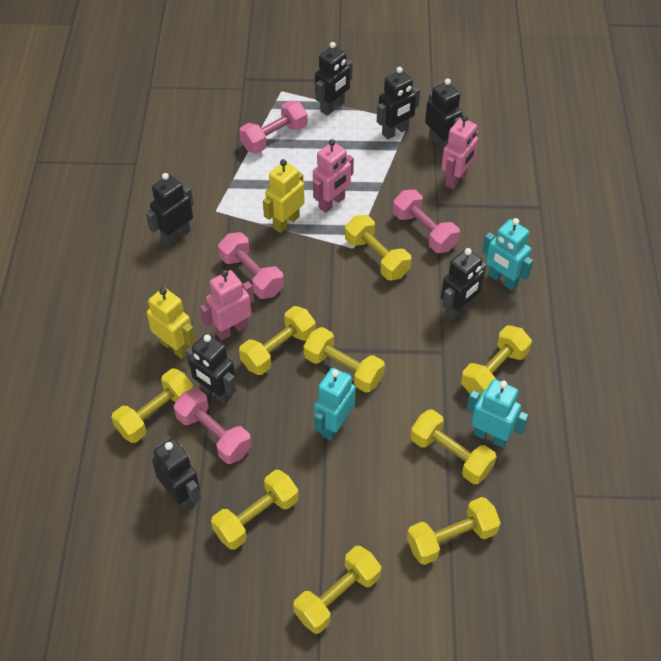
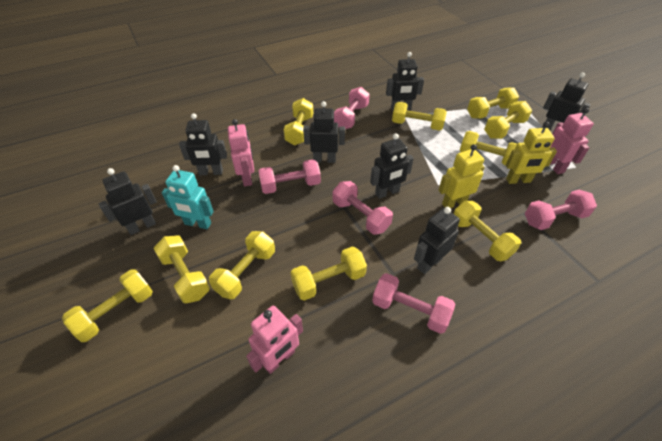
pink dumbbell: [174,388,252,464] [218,232,284,299] [239,100,307,153] [393,190,460,253] = 4 -> [258,159,321,194] [333,181,393,235] [334,87,370,129] [372,273,455,334] [525,190,597,230] = 5
turquoise robot: [314,368,356,441] [466,379,529,448] [482,218,533,291] = 3 -> [162,165,214,229] = 1
yellow dumbbell: [111,369,194,443] [211,470,299,550] [239,306,316,375] [293,546,381,634] [304,327,385,393] [345,215,411,280] [407,497,501,565] [410,409,497,484] [461,325,532,398] = 9 -> [62,269,153,342] [153,235,210,303] [209,231,275,300] [284,98,313,145] [290,246,367,301] [392,102,447,130] [453,201,521,261] [459,131,517,165] [467,87,519,119] [484,101,532,139] = 10

